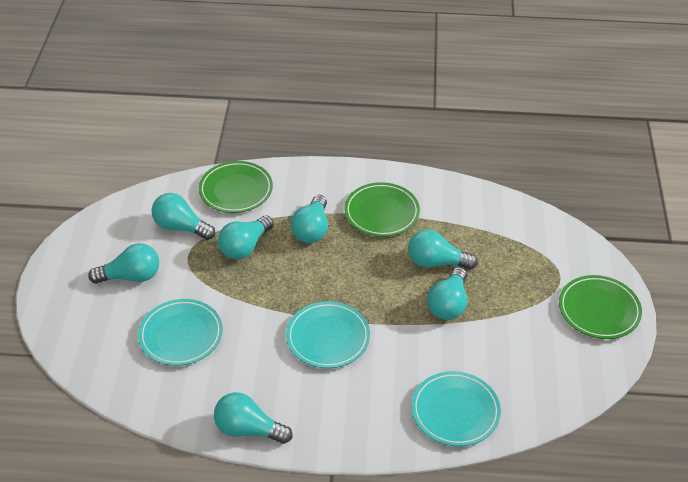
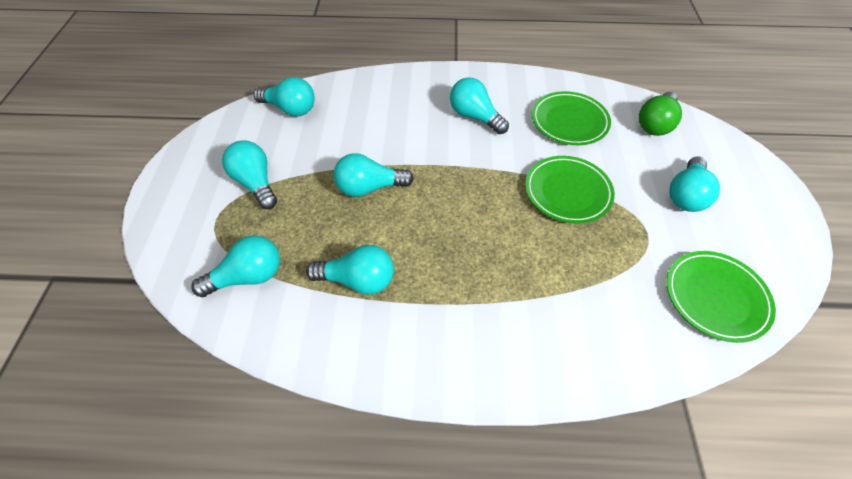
green light bulb: none = 0 -> [639,92,682,136] = 1
turquoise plate: [138,299,223,366] [286,301,370,368] [411,371,501,446] = 3 -> none = 0

